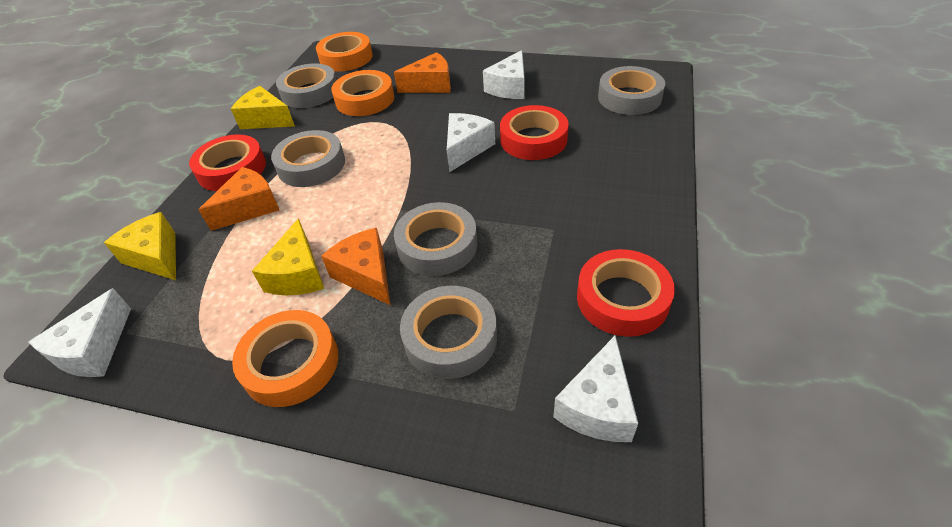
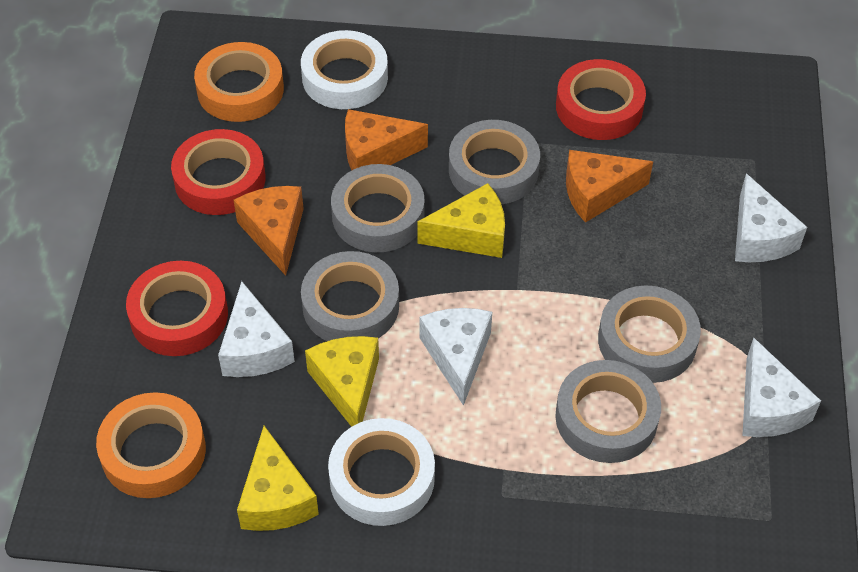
orange tape: [232,310,338,407] [316,32,373,71] [332,70,394,116] = 3 -> [96,392,206,498] [194,42,284,122] = 2
white tape: none = 0 -> [301,30,388,109] [328,418,435,526] = 2

